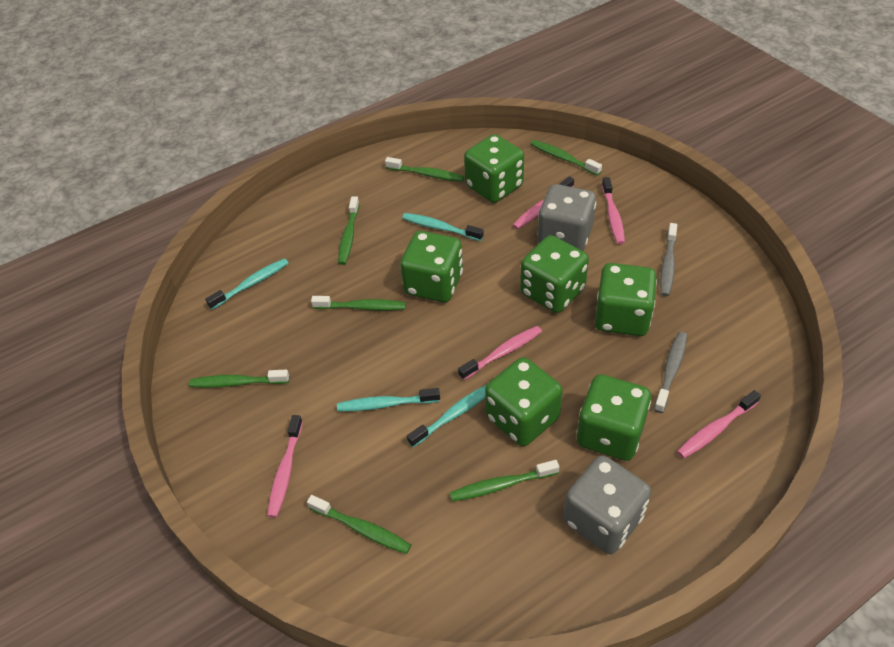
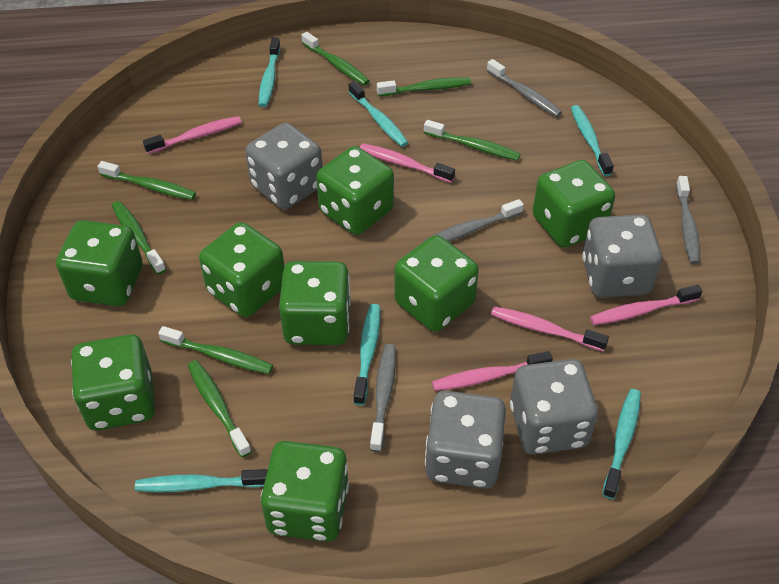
green dice: [400,231,463,302] [464,134,524,203] [485,357,563,446] [520,235,589,313] [577,374,651,461] [595,263,657,336] = 6 -> [56,220,143,306] [71,334,155,430] [199,222,284,317] [261,441,349,542] [279,261,351,345] [316,146,394,235] [394,235,479,332] [533,160,615,248] = 8
grey dice: [537,184,596,251] [563,455,651,554] = 2 -> [246,123,322,209] [425,391,506,488] [510,359,598,455] [582,215,662,298] = 4
grey toothbrush: [654,332,687,413] [660,223,677,296] = 2 -> [370,344,396,452] [424,199,524,242] [487,59,562,117] [676,176,700,264] = 4
turquoise toothbrush: [205,258,289,310] [337,388,440,411] [402,213,484,241] [407,385,487,447] = 4 -> [135,469,267,492] [259,38,280,107] [349,81,409,147] [353,304,380,405] [571,105,614,176] [602,389,641,499] = 6

